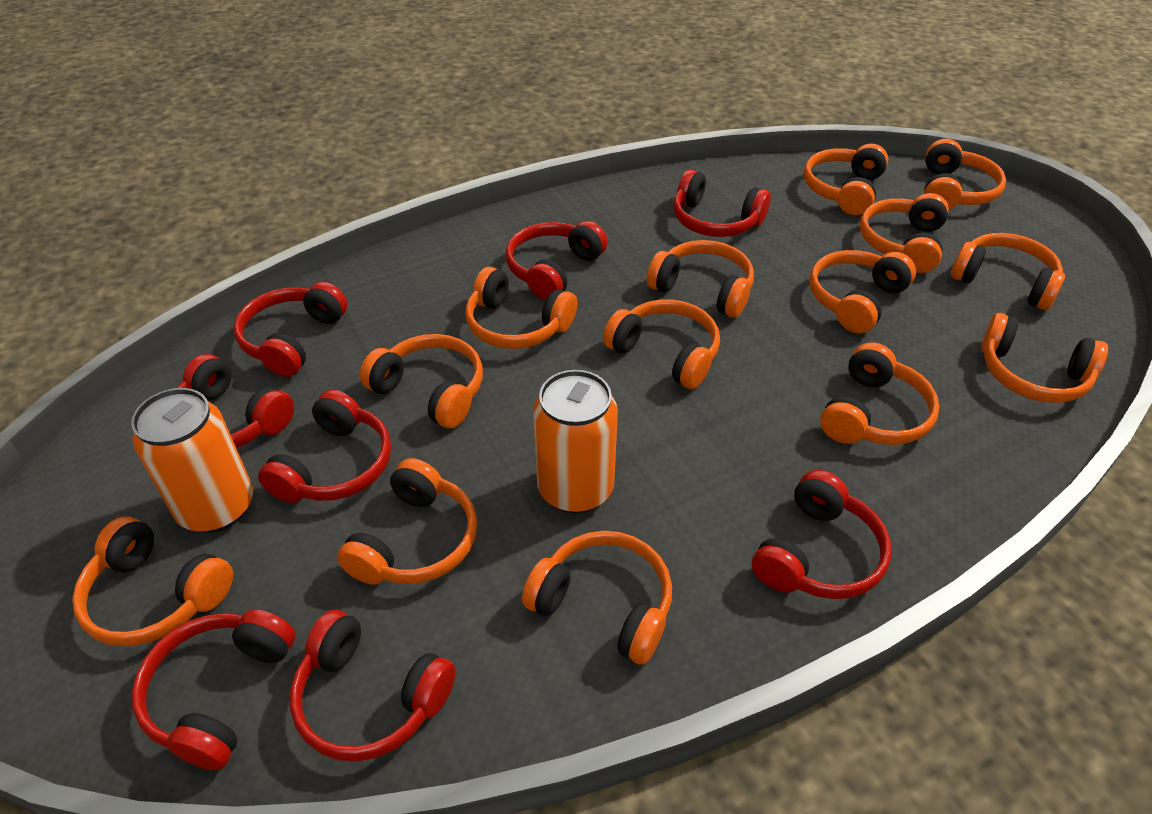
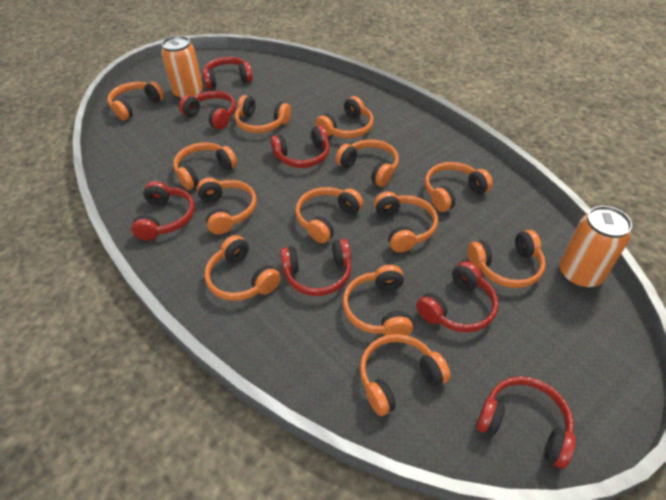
orange headphones: [72,517,233,646] [337,458,477,585] [360,334,483,429] [465,267,577,349] [522,531,672,665] [603,300,720,389] [647,240,754,318] [804,144,888,215] [809,250,916,333] [820,342,940,445] [860,193,949,273] [924,139,1006,210] [951,233,1065,310] [981,313,1108,403] = 14 -> [107,81,164,121] [173,142,237,190] [197,178,257,234] [204,235,281,301] [235,95,291,133] [295,187,363,243] [316,96,374,138] [336,140,399,187] [343,265,413,336] [360,334,451,416] [374,191,438,253] [425,162,493,212] [467,230,546,288] = 13
red headphones: [132,609,295,770] [176,354,294,448] [234,282,347,377] [258,390,391,503] [290,610,456,762] [506,221,607,301] [674,170,771,237] [752,470,892,599] = 8 -> [131,181,195,241] [179,91,236,130] [202,57,253,89] [271,125,330,168] [280,239,351,296] [416,261,498,333] [476,376,576,469] = 7

